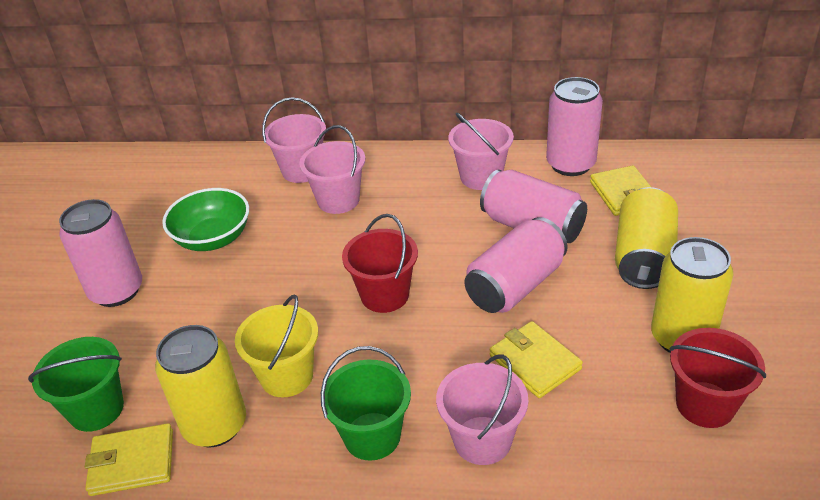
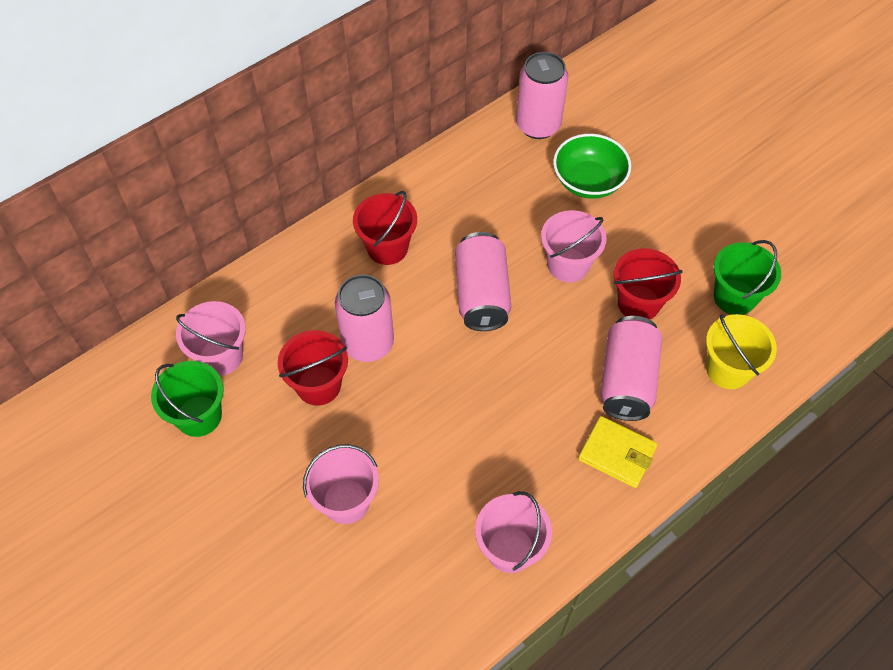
red bucket: [342,214,418,313] [669,328,766,428] = 2 -> [278,330,348,406] [353,191,417,265] [614,248,683,319] = 3
yellow can: [155,325,246,447] [615,187,678,289] [651,237,734,353] = 3 -> none = 0
yellow wallet: [85,423,173,496] [490,321,583,398] [590,165,651,216] = 3 -> [578,416,658,488] = 1

